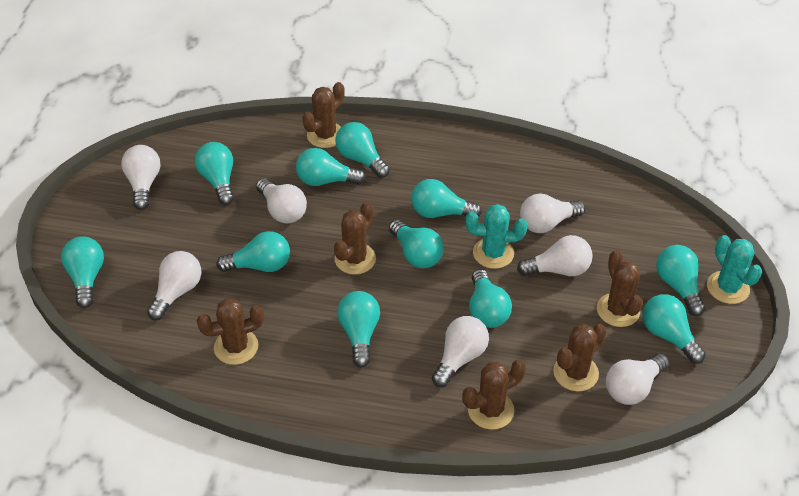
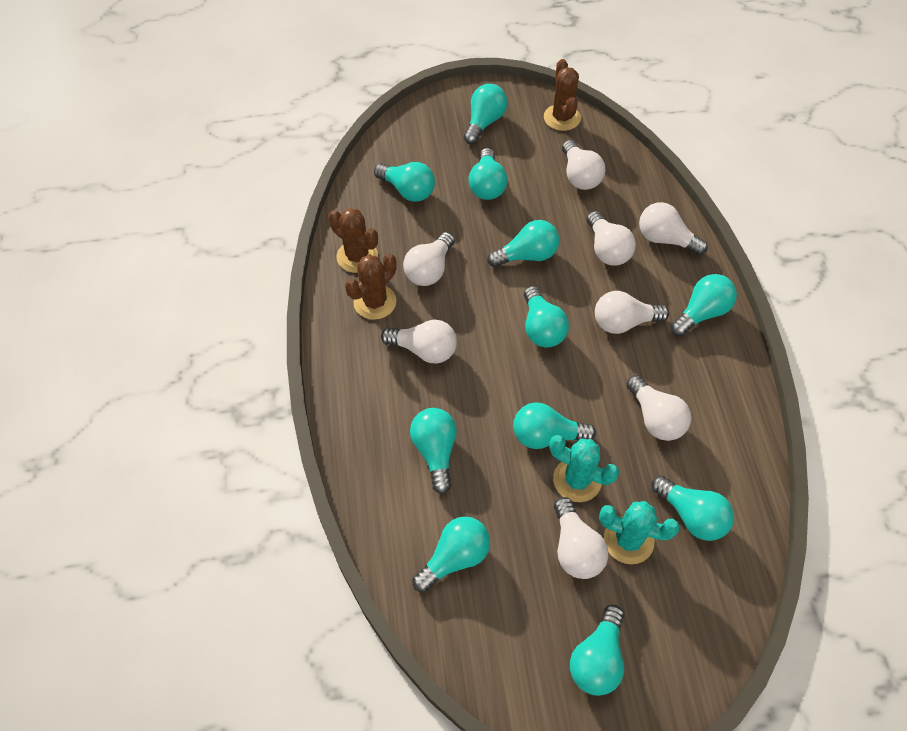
brown cactus: [197,298,264,365] [302,82,345,148] [334,202,376,275] [462,360,526,430] [553,324,607,391] [597,250,643,327] = 6 -> [328,208,378,273] [345,254,397,320] [544,59,581,131] = 3
white light bulb: [121,145,160,210] [147,251,201,321] [256,178,307,224] [432,316,489,387] [517,235,593,276] [520,193,585,233] [606,354,669,405] = 7 -> [381,320,457,364] [403,232,455,286] [554,497,608,579] [562,140,605,190] [587,211,636,266] [595,291,669,334] [626,375,691,441] [639,202,708,256] = 8

